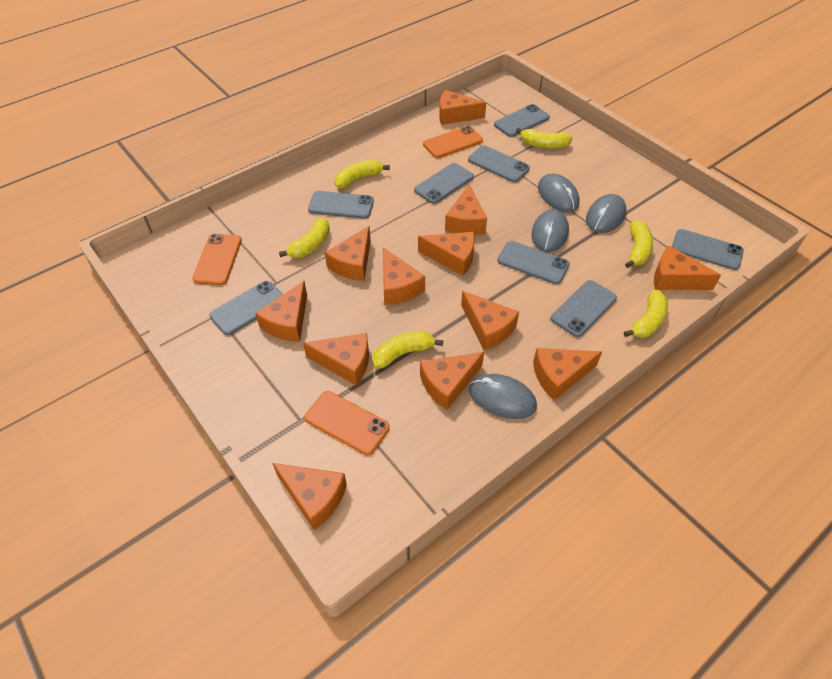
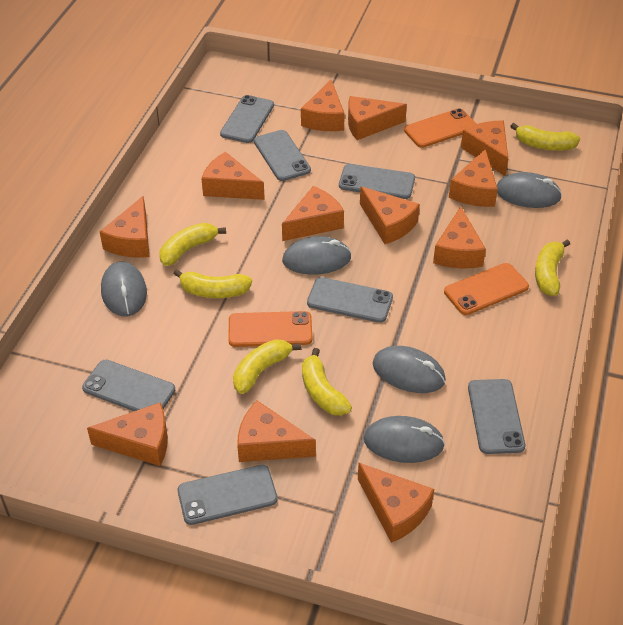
grey mouse: [469,374,537,419] [531,209,569,252] [538,174,580,212] [586,194,626,233] = 4 -> [101,261,147,317] [282,236,351,275] [364,416,445,463] [373,346,446,393] [497,172,562,208] = 5
grey phone: [209,281,283,335] [308,191,374,219] [414,163,474,204] [468,145,530,182] [494,104,550,137] [497,241,570,284] [551,280,617,337] [672,229,744,270] = 8 -> [82,360,175,411] [177,465,277,525] [220,95,274,143] [254,130,311,181] [307,277,393,323] [339,164,415,199] [468,379,525,454] = 7

